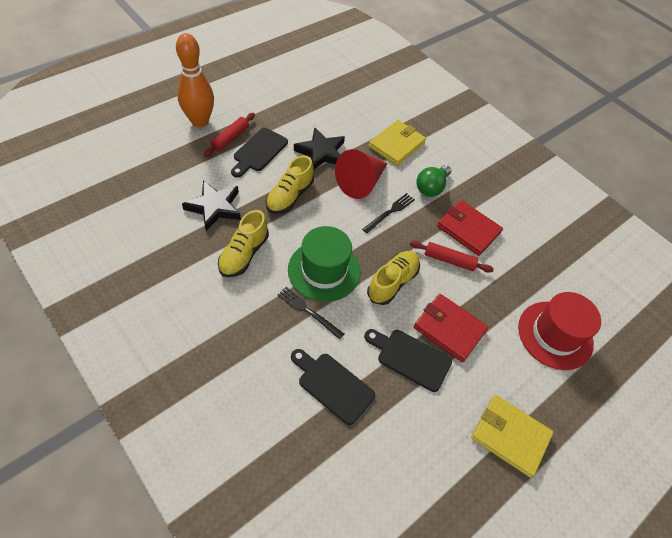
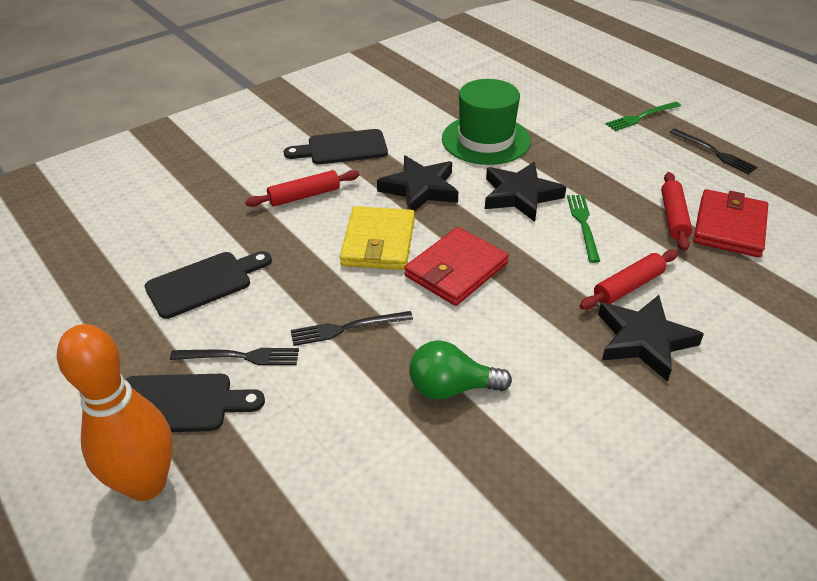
black fork: [278,287,344,340] [362,193,415,233] = 2 -> [170,348,299,365] [291,311,413,346] [670,128,758,174] = 3
black star: [182,180,241,231] [294,127,345,170] = 2 -> [377,155,458,211] [485,162,566,222] [598,295,704,382] = 3
green fork: none = 0 -> [567,195,600,263] [606,102,681,131] = 2
red cone: [335,149,387,199] = 1 -> none = 0
red hat: [518,292,601,370] = 1 -> none = 0
red rolling pin: [204,113,255,157] [410,241,494,273] = 2 -> [245,170,360,207] [580,250,678,310] [661,172,692,251] = 3
yellow shoe: [218,210,269,277] [266,156,314,214] [367,251,420,305] = 3 -> none = 0
yellow wallet: [369,120,426,166] [471,395,554,477] = 2 -> [340,206,415,270] = 1

